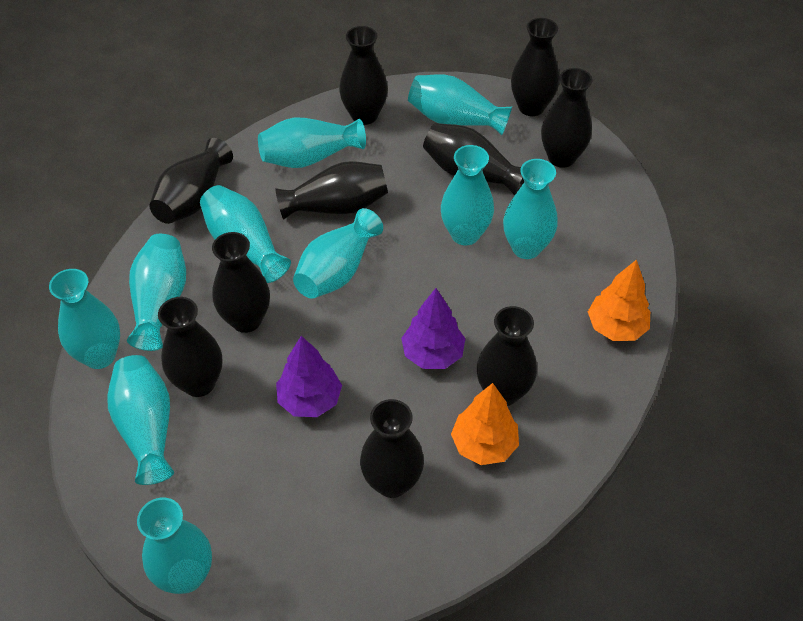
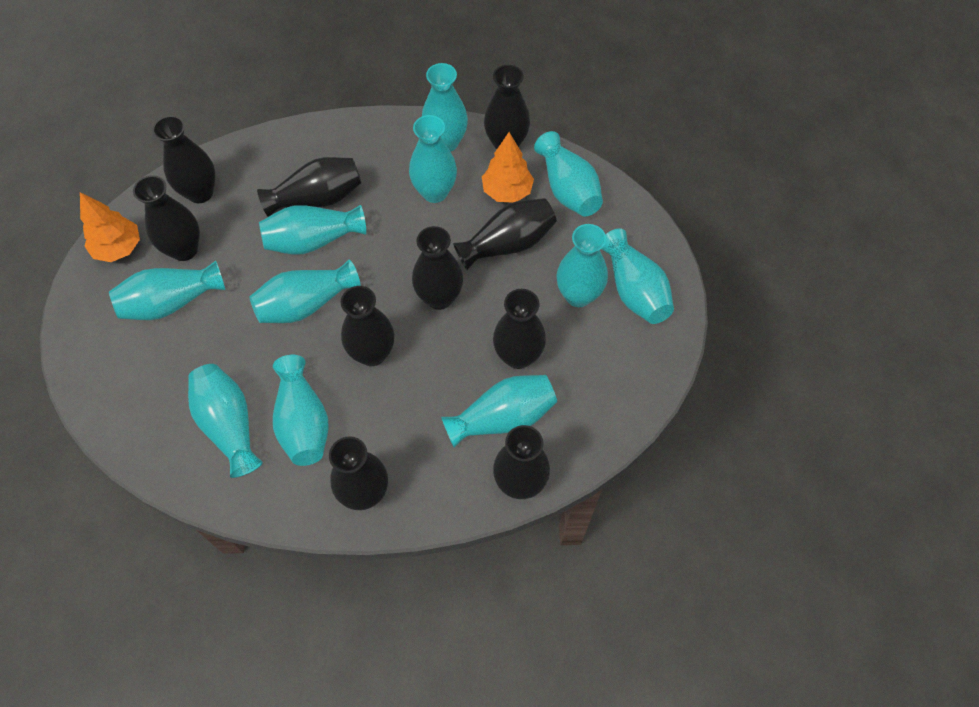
purple tree: [276,336,342,417] [401,288,466,369] = 2 -> none = 0
turquoise vase: [49,269,120,369] [107,355,174,485] [127,234,186,351] [137,498,212,594] [200,185,291,283] [258,118,366,168] [293,208,383,299] [408,75,512,135] [441,145,494,245] [503,159,558,259] = 10 -> [109,261,225,320] [188,364,263,478] [249,260,361,323] [259,205,366,255] [273,355,329,466] [409,115,457,203] [422,63,468,152] [441,375,557,448] [534,131,603,216] [556,224,608,307] [601,229,674,324] = 11

